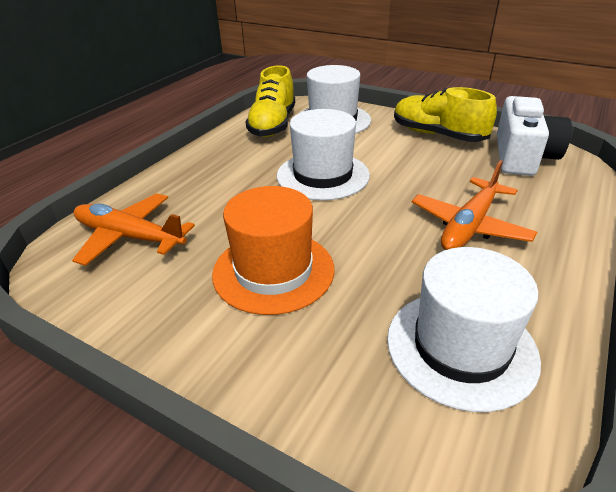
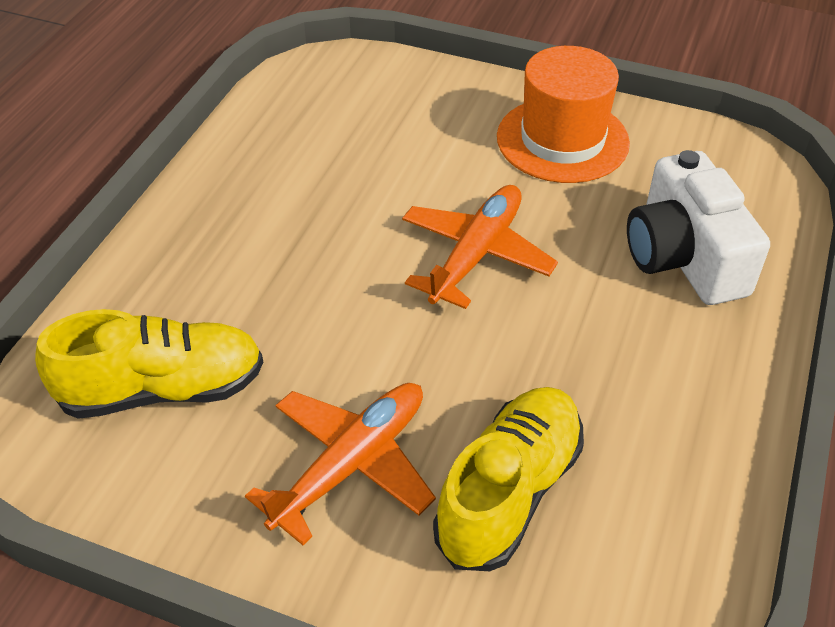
white hat: [277,109,370,200] [300,65,371,134] [387,247,541,412] = 3 -> none = 0

